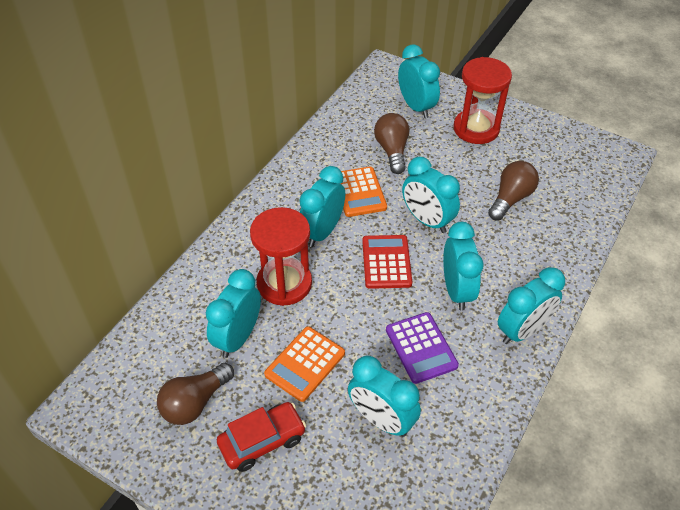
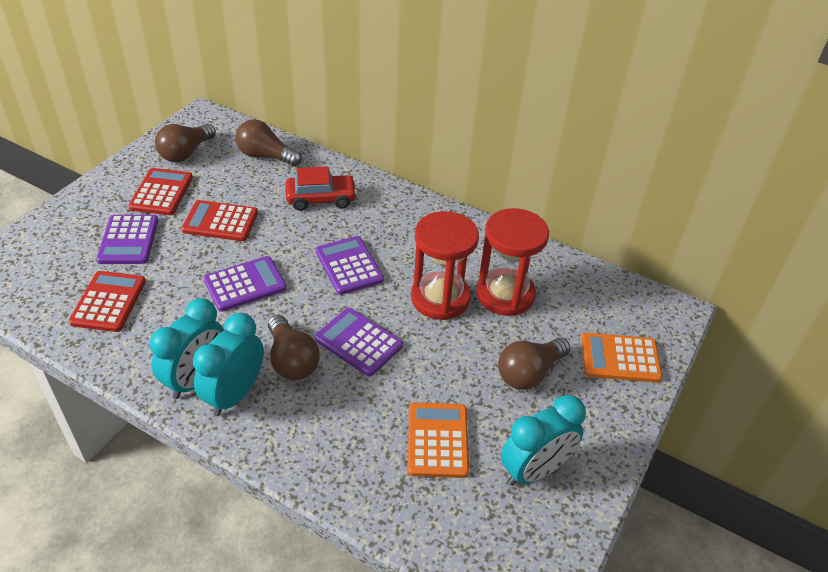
brown light bulb: [157,363,234,425] [374,113,409,174] [488,161,539,221] = 3 -> [155,124,216,162] [235,119,302,166] [268,315,320,380] [498,337,571,390] = 4
purple calculator: [386,312,459,384] = 1 -> [97,215,158,264] [204,256,286,312] [315,308,403,377] [316,236,384,295] = 4
red calculator: [362,235,412,289] = 1 -> [69,271,146,332] [128,168,193,215] [182,200,258,241] = 3
turquoise clock: [206,269,261,358] [300,166,345,247] [348,356,421,437] [398,44,440,118] [402,157,460,233] [443,222,484,311] [498,267,565,344] = 7 -> [150,298,224,399] [193,313,264,416] [501,395,586,486] = 3

